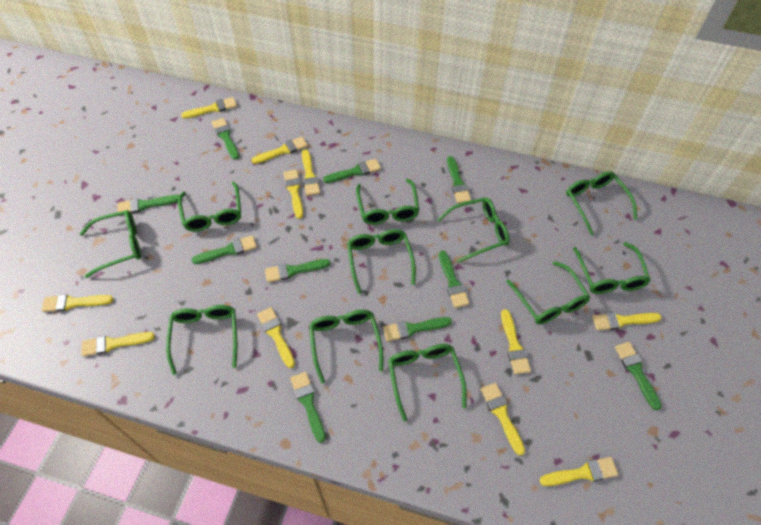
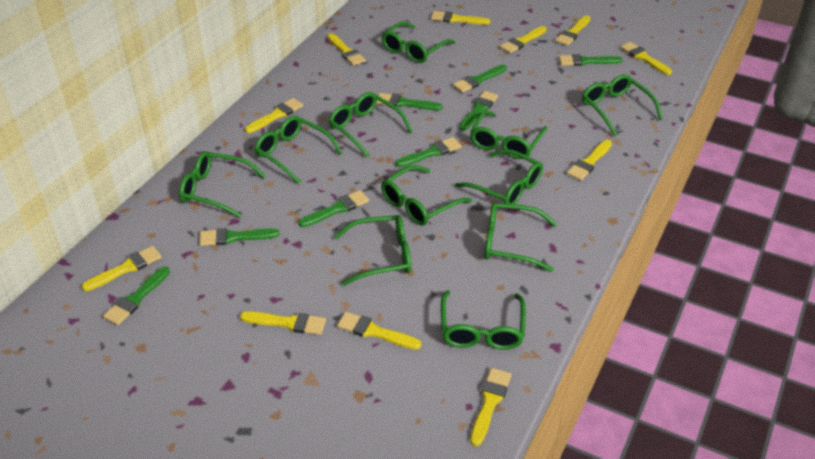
green brush: [118,195,179,213] [192,235,257,264] [212,118,239,160] [265,259,330,283] [290,372,326,443] [323,159,381,183] [383,317,452,341] [439,251,470,308] [447,156,471,203] [615,342,661,410] = 10 -> [103,266,170,325] [200,228,279,246] [298,190,369,227] [376,93,442,110] [395,137,462,167] [453,65,507,93] [459,91,498,131] [559,54,622,66] = 8

